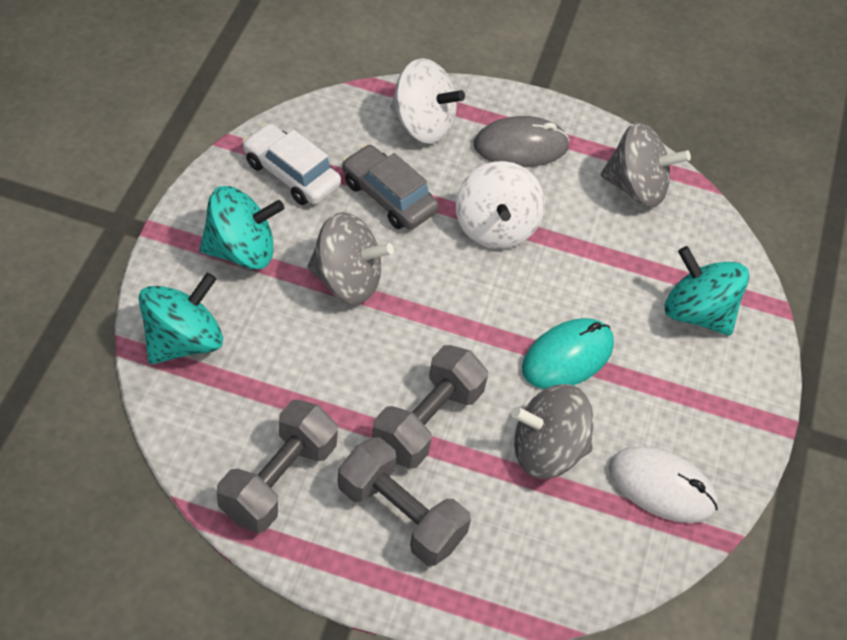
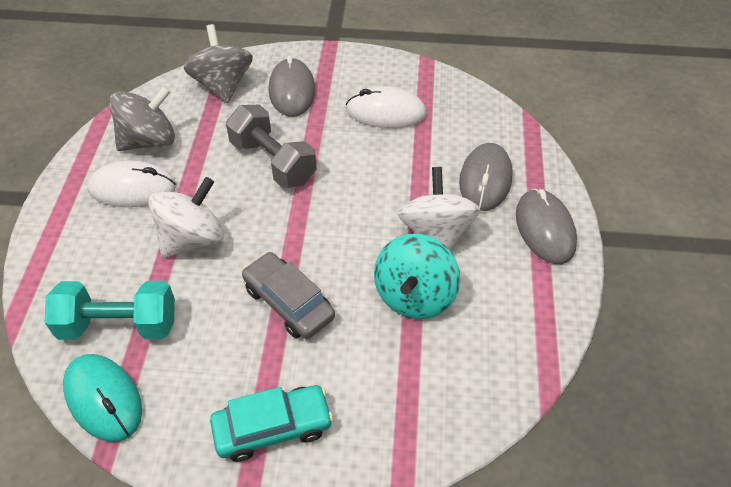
grey dumbbell: [217,400,338,533] [338,437,471,566] [372,345,488,469] = 3 -> [226,105,317,188] = 1
grey mouse: [474,116,570,167] = 1 -> [269,55,315,117] [459,143,513,211] [516,189,577,264] = 3
grey spinning top: [307,212,394,304] [511,384,594,479] [600,123,691,208] = 3 -> [109,86,175,151] [184,24,253,103] = 2
turquoise car: none = 0 -> [210,385,333,462] = 1
turquoise dumbbell: none = 0 -> [45,281,175,340] = 1
turquoise spinning top: [139,273,223,364] [199,186,284,270] [665,246,749,336] = 3 -> [374,234,460,319] = 1
white car: [242,123,341,205] = 1 -> none = 0
white mouse: [609,446,718,523] = 1 -> [87,161,176,207] [346,86,427,128] = 2

